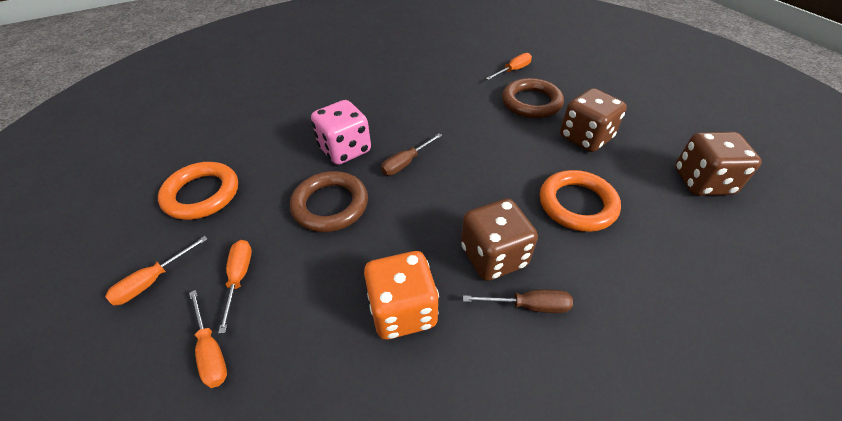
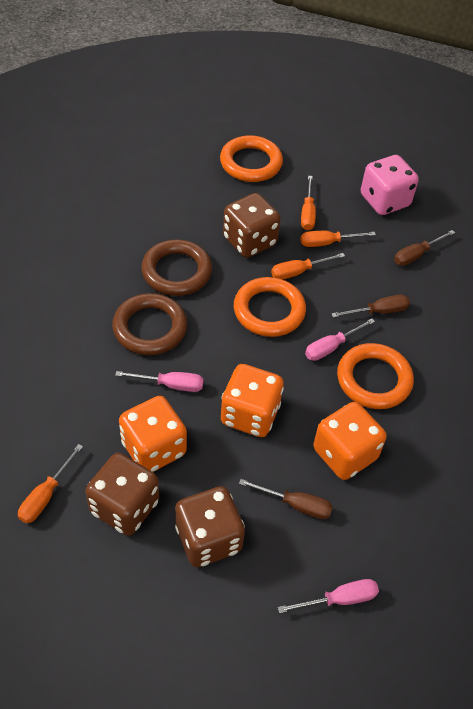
brown screwdriver: [381,134,442,175] [463,290,573,313] = 2 -> [239,479,333,519] [332,294,410,318] [394,230,455,266] = 3
orange dice: [364,251,439,339] = 1 -> [119,396,187,472] [221,364,284,437] [313,402,386,480] = 3
orange ring: [158,162,238,220] [540,170,621,232] = 2 -> [220,135,283,182] [234,277,306,337] [337,343,414,409] = 3
pink screwdriver: none = 0 -> [115,371,204,392] [278,579,379,613] [305,318,375,361] = 3

